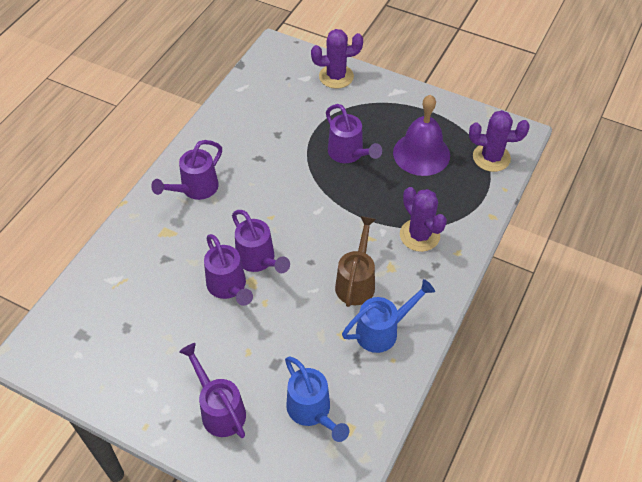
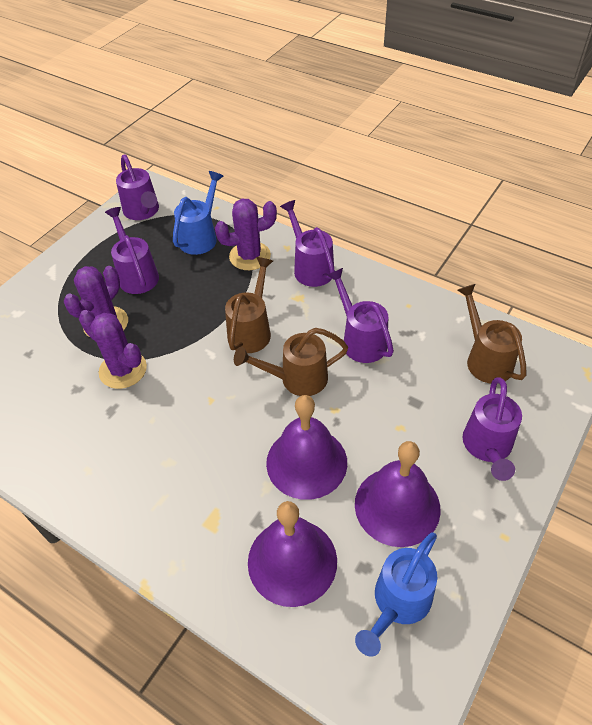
brown watering can: [335,216,376,307] = 1 -> [225,257,273,353] [234,328,348,396] [458,284,527,383] = 3
purple bell: [393,95,450,176] = 1 -> [248,501,337,607] [266,395,347,500] [355,441,441,547] = 3

